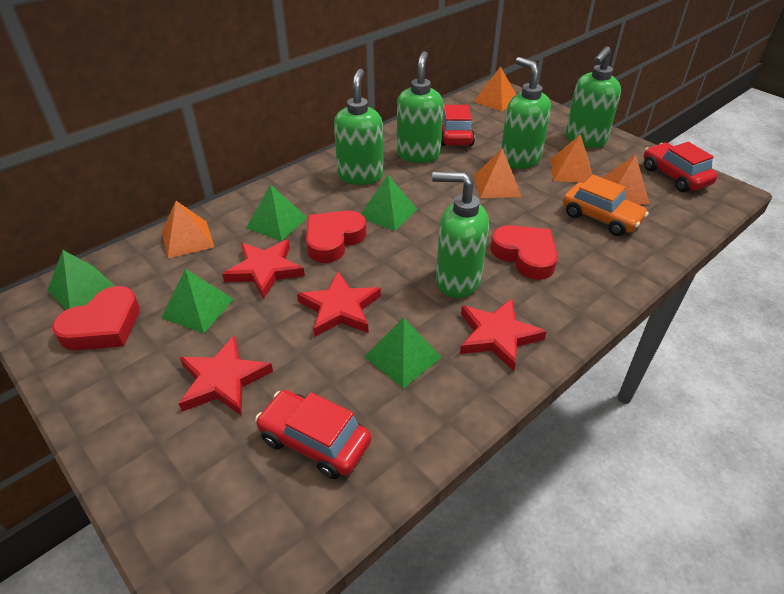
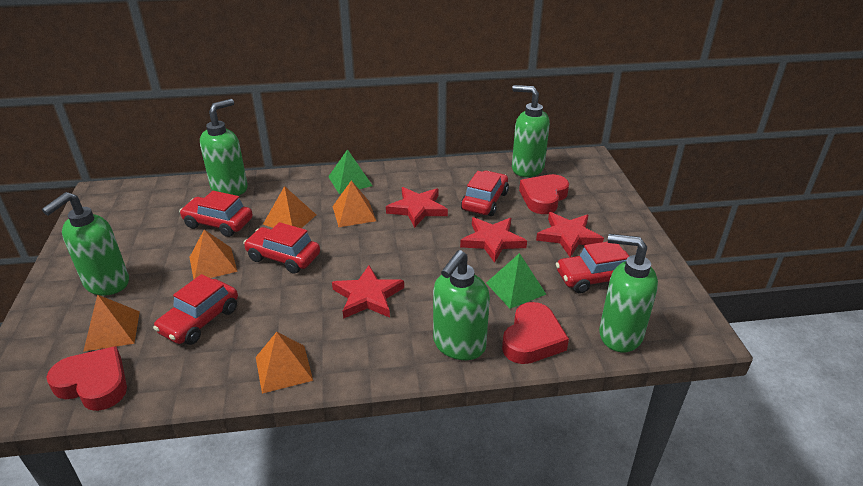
green pyramid: [47,250,115,310] [161,269,234,333] [246,184,307,241] [361,175,417,231] [364,318,442,389] = 5 -> [328,149,373,194] [486,253,546,309] = 2
orange car: [563,175,649,236] = 1 -> none = 0
red car: [255,390,371,479] [441,105,475,146] [644,142,718,192] = 3 -> [153,274,238,345] [179,191,253,237] [243,222,320,274] [461,171,509,216] [556,242,629,293] = 5

